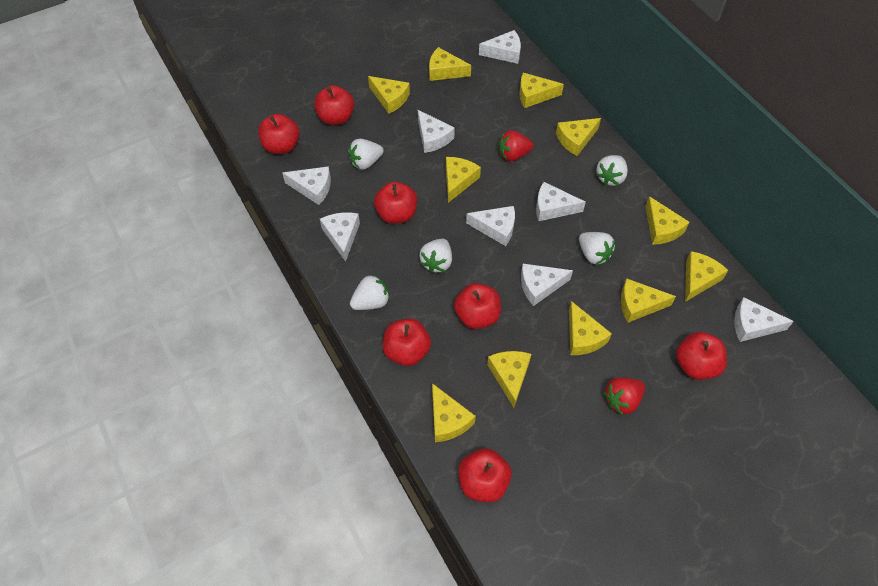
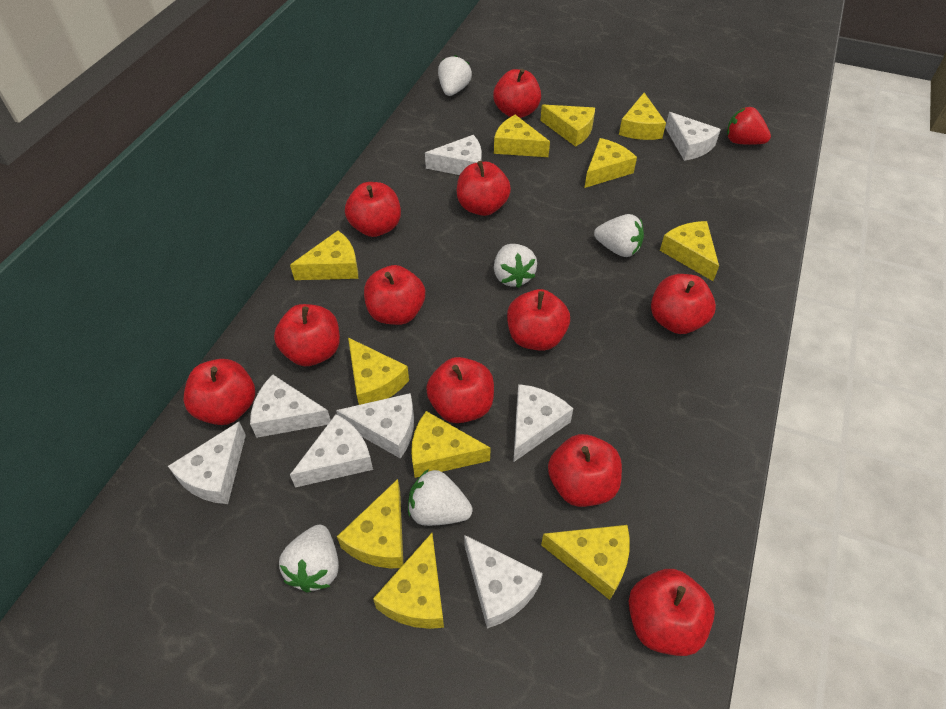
red apple: [258,114,300,154] [314,85,354,125] [374,182,417,224] [383,319,431,366] [454,283,501,329] [458,448,512,502] [676,332,727,380] = 7 -> [183,359,255,425] [274,304,340,366] [345,182,401,237] [364,265,425,325] [426,357,494,423] [457,161,511,216] [493,69,541,118] [507,289,570,351] [548,434,622,507] [629,569,715,656] [651,274,716,334] = 11
red strawberry: [499,130,534,161] [604,377,645,415] = 2 -> [727,107,771,145] = 1

